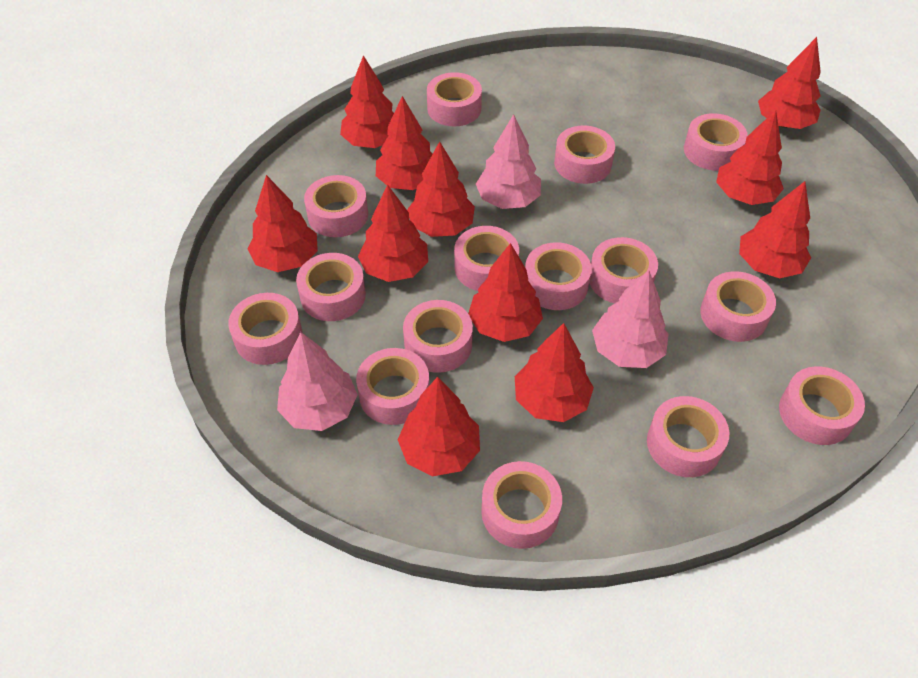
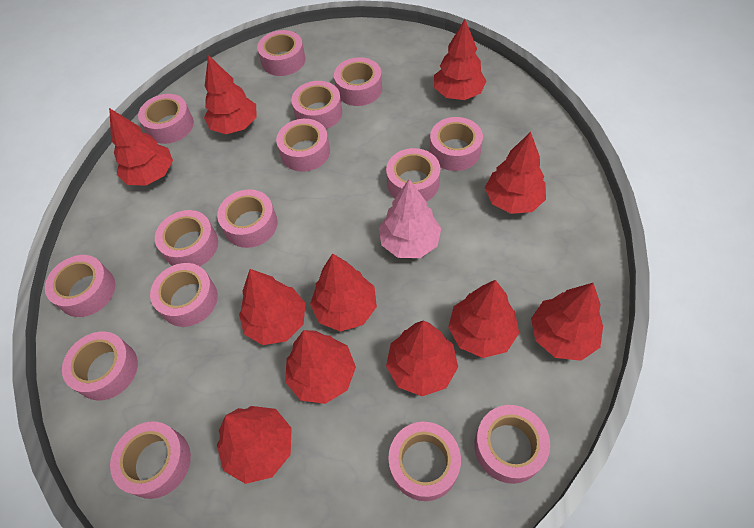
pink tree: [277,332,358,431] [476,114,541,209] [592,270,669,368] = 3 -> [379,179,441,258] = 1

